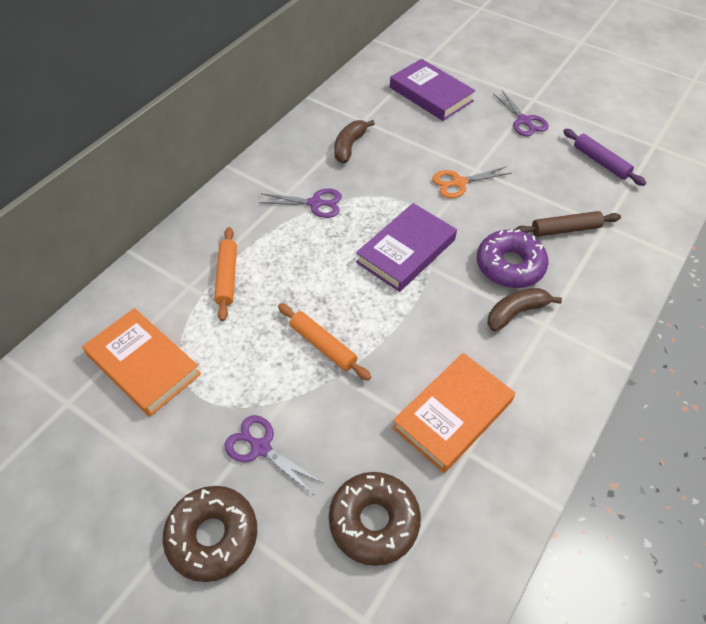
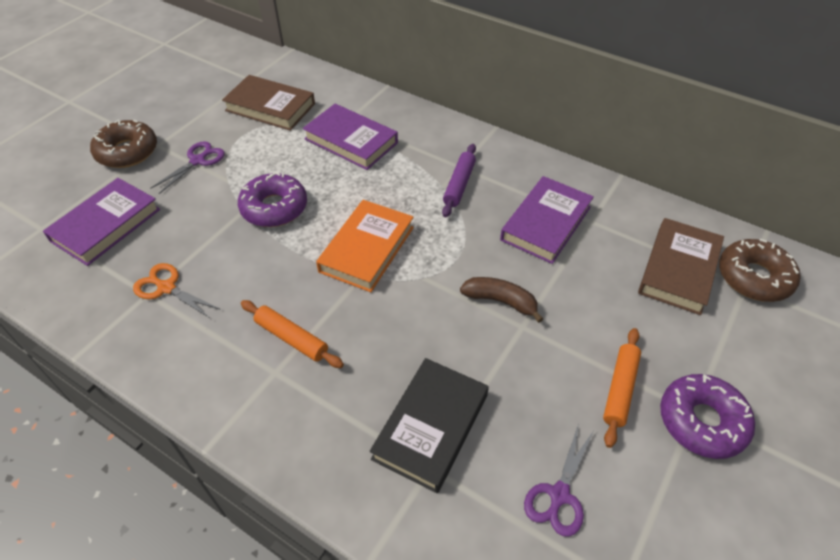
black book: none = 0 -> [370,358,489,493] = 1
brown banana: [334,120,375,163] [487,288,562,331] = 2 -> [460,277,543,323] = 1
brown book: none = 0 -> [222,75,315,131] [638,218,724,315] = 2
brown rolling pin: [514,211,621,237] = 1 -> none = 0
orange book: [82,308,201,417] [392,353,515,473] = 2 -> [316,200,414,292] = 1
purple book: [356,203,457,292] [390,59,476,121] = 2 -> [43,178,160,266] [303,104,398,170] [500,176,594,264] = 3
purple donut: [477,229,549,288] = 1 -> [238,172,307,227] [660,374,755,459] = 2
purple scissors: [224,415,323,495] [259,189,342,218] [493,91,549,136] = 3 -> [150,141,225,194] [524,424,594,537] = 2

